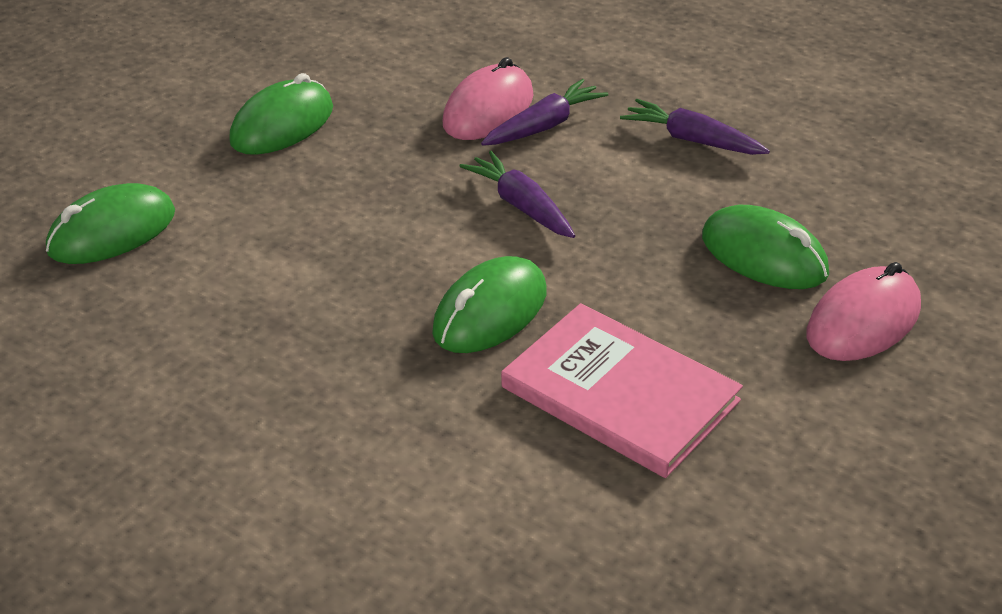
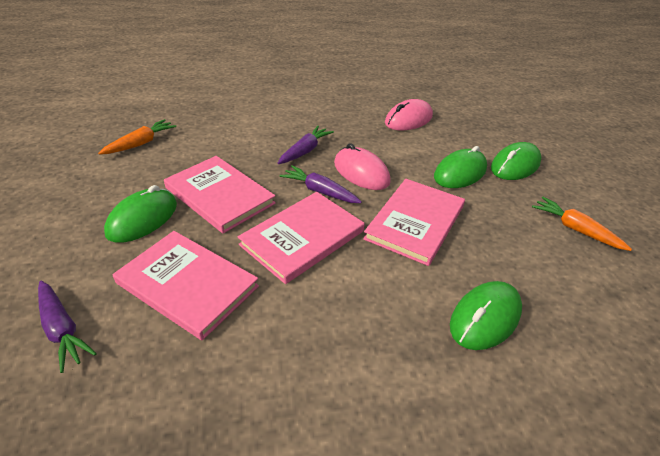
orange carrot: none = 0 -> [98,119,176,155] [532,197,632,251] = 2
pink book: [501,303,743,478] = 1 -> [113,231,259,340] [164,156,276,234] [238,192,364,284] [363,179,465,266] = 4

